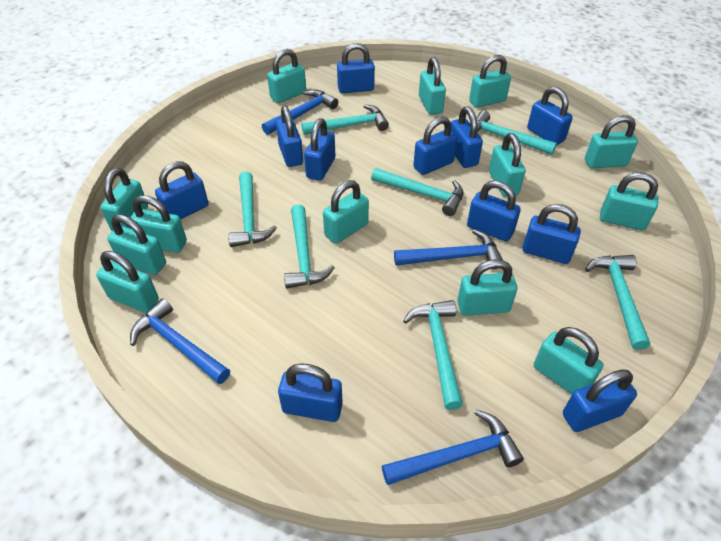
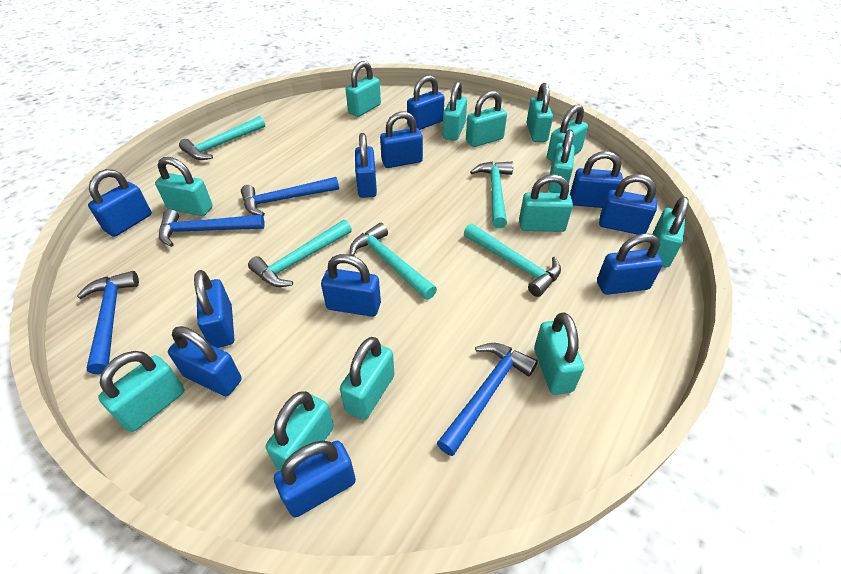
turquoise hammer: [228,171,277,247] [284,204,335,289] [302,104,389,135] [371,168,463,216] [403,300,463,410] [477,111,557,155] [585,255,650,350] = 7 -> [179,116,265,160] [248,220,352,287] [350,223,437,300] [464,223,561,297] [470,162,513,228] = 5

